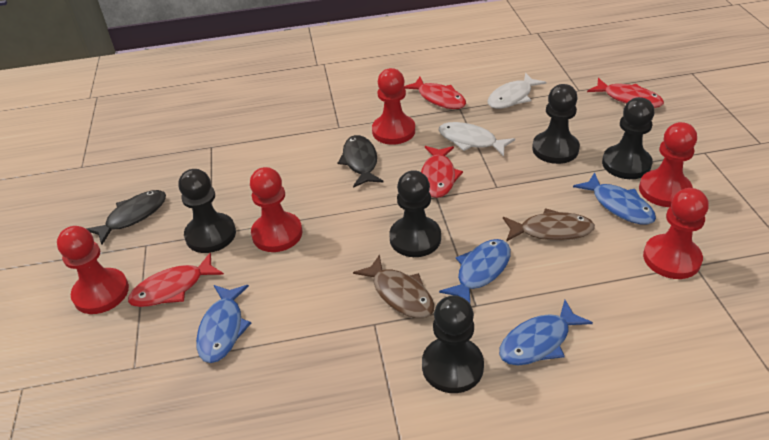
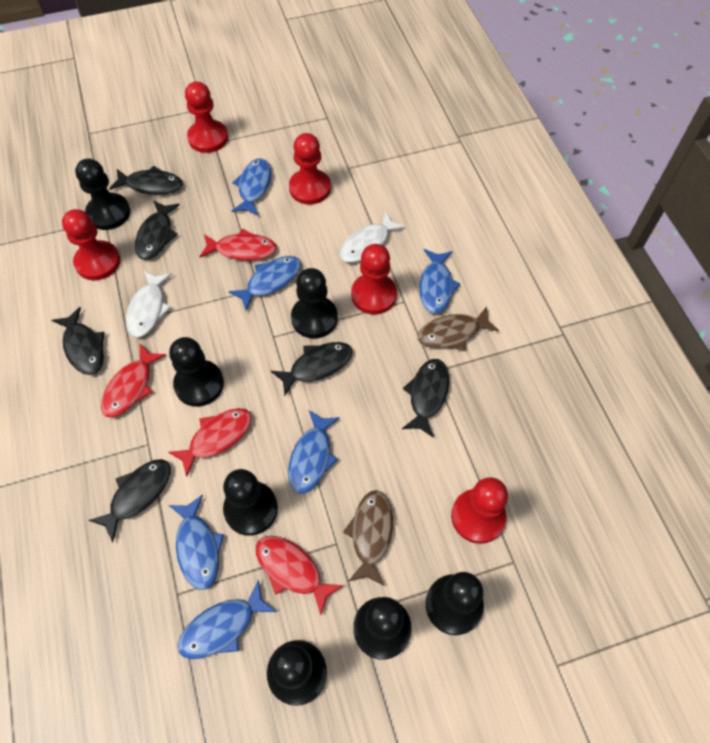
black fish: [86,190,166,245] [338,135,384,188] = 2 -> [52,307,105,375] [89,459,171,542] [109,166,183,195] [135,200,180,260] [271,342,353,395] [402,359,449,438] = 6
black pawn: [179,169,236,253] [389,170,441,257] [422,295,484,393] [532,84,580,164] [602,97,655,179] = 5 -> [75,159,130,230] [169,337,224,407] [223,469,278,536] [267,640,327,706] [291,268,338,338] [353,597,412,660] [426,572,484,635] = 7
blue fish: [196,285,251,363] [439,239,511,303] [499,300,593,366] [573,172,656,225] = 4 -> [169,495,224,590] [178,580,276,659] [228,256,301,311] [232,158,271,216] [288,410,340,494] [419,249,460,314] = 6

